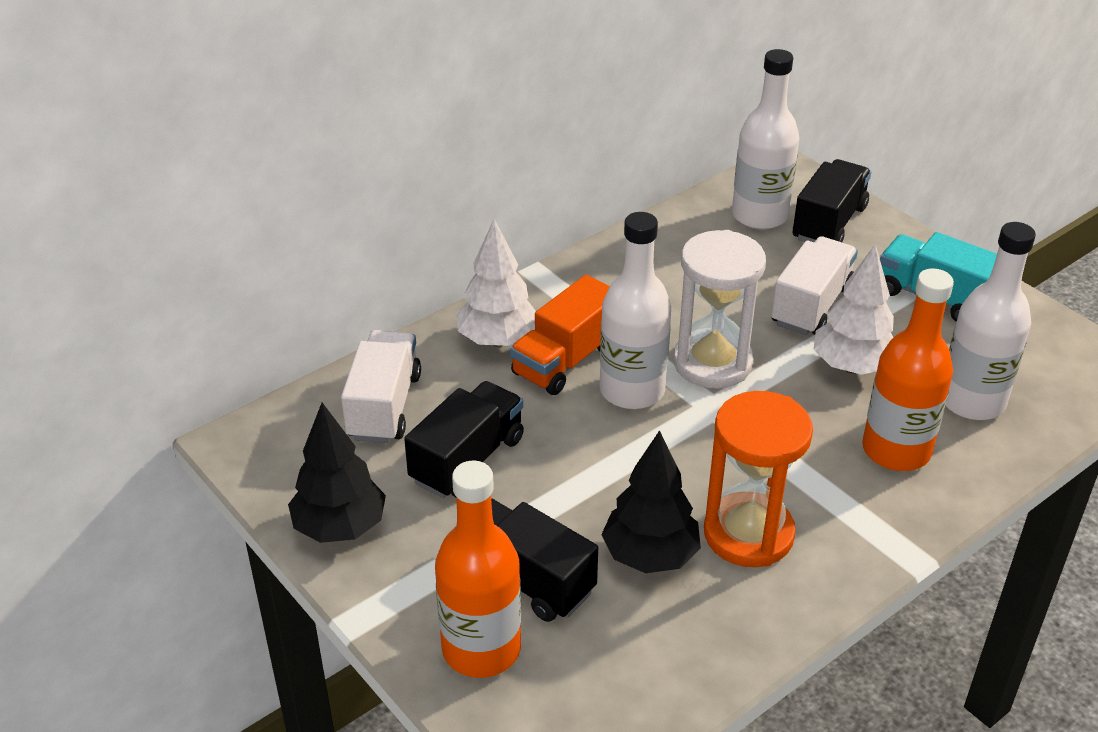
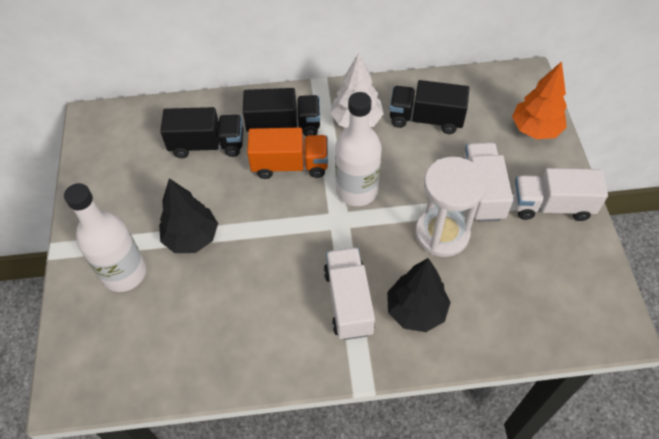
orange bottle: [435,460,521,678] [862,269,954,471] = 2 -> none = 0
orange hourglass: [704,391,813,567] = 1 -> none = 0
orange tree: none = 0 -> [512,61,567,139] = 1
turquoise truck: [880,232,997,322] = 1 -> none = 0
white bottle: [600,212,671,409] [732,49,799,230] [946,222,1036,420] = 3 -> [64,183,146,292] [335,92,382,206] = 2
white tree: [456,219,536,347] [814,244,894,375] = 2 -> [331,53,384,128] = 1
white truck: [341,330,421,443] [771,236,858,335] = 2 -> [324,247,375,340] [464,143,513,222] [513,168,608,221] = 3

